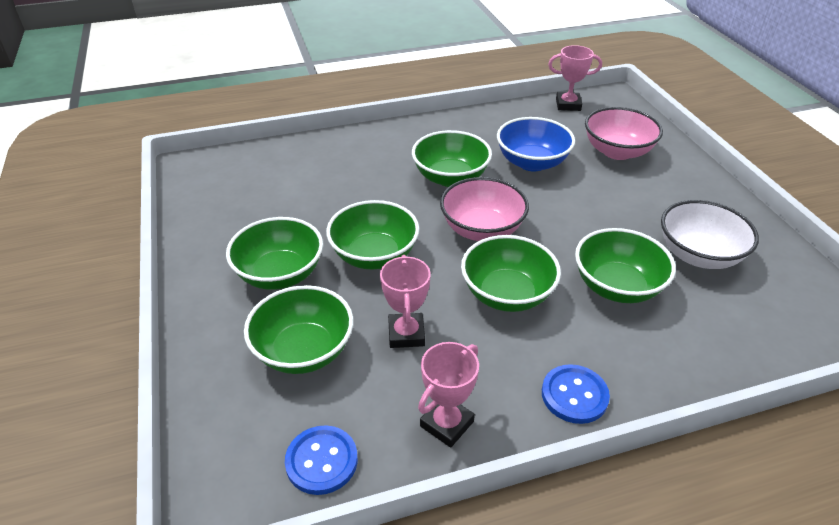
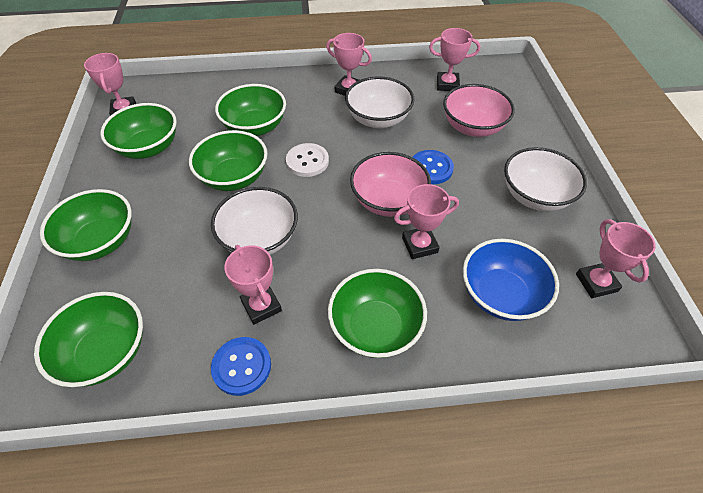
pink trophy: [380,255,431,348] [418,342,479,448] [548,45,602,111] = 3 -> [84,53,136,116] [224,245,282,325] [326,33,372,96] [394,184,459,259] [429,28,480,91] [576,219,656,298] = 6
white bowl: [661,200,759,269] = 1 -> [211,187,298,255] [345,77,414,128] [504,147,587,211] = 3
white button: none = 0 -> [286,143,329,177] = 1

